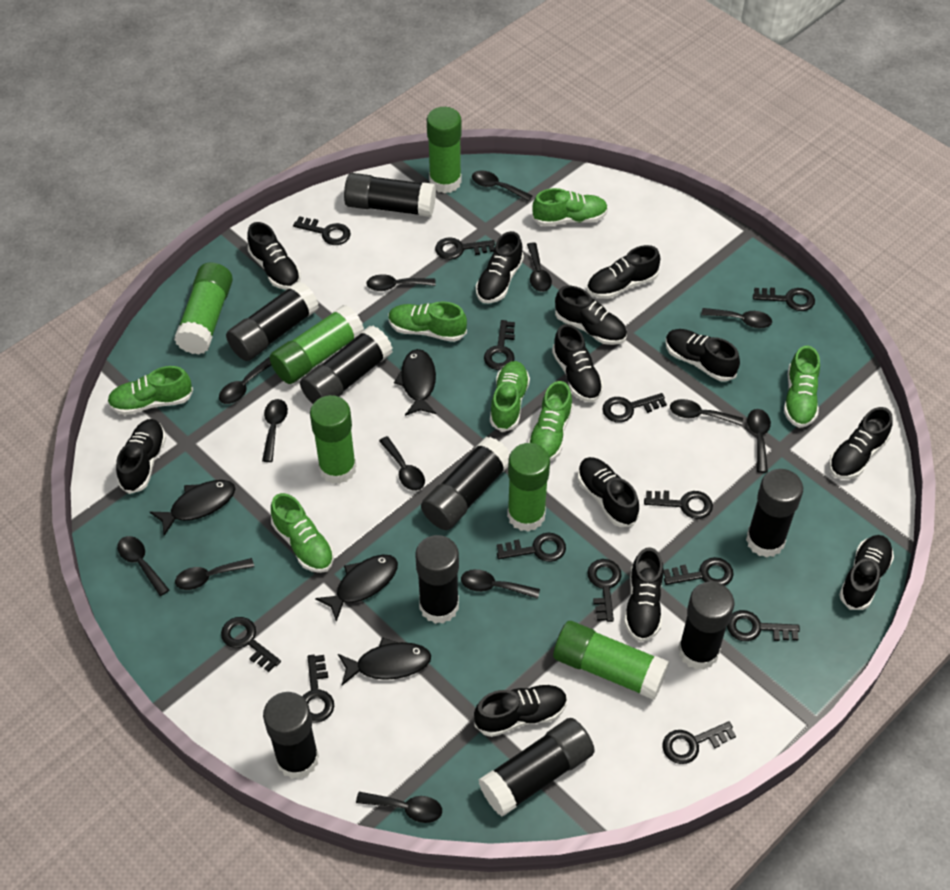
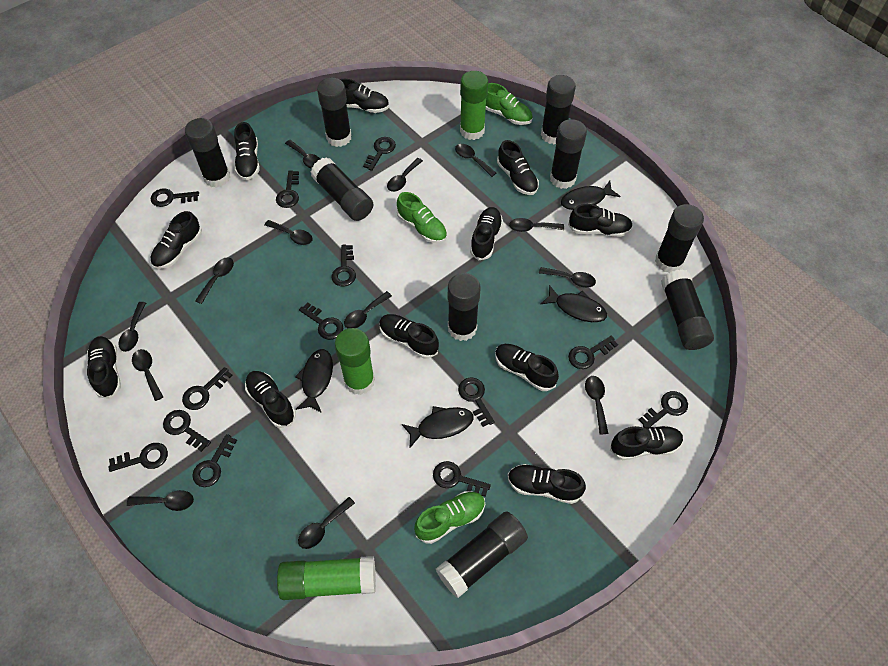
green glue stick: [174,262,233,354] [269,305,364,384] [310,395,356,484] [427,107,462,193] [507,443,550,532] [553,621,669,700] = 6 -> [277,556,376,600] [335,328,375,395] [460,71,488,140] = 3
green shoe: [107,366,193,415] [271,493,334,573] [388,301,467,342] [490,361,530,432] [528,381,573,461] [532,188,608,226] [784,346,820,428] = 7 -> [397,192,447,243] [414,491,485,544] [486,83,533,125] = 3

